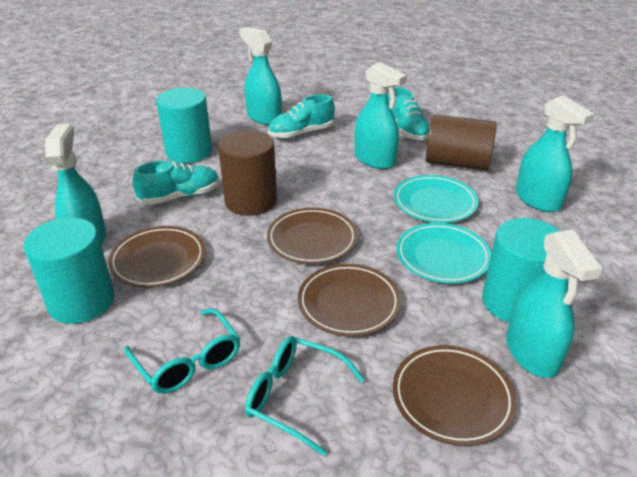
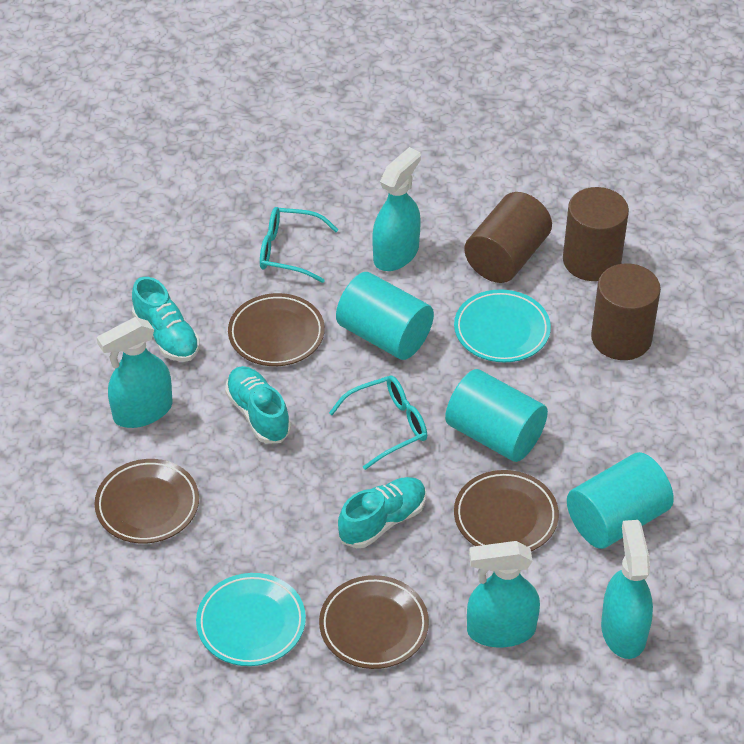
brown cylinder: [218,130,277,216] [426,114,497,170] = 2 -> [464,192,552,283] [563,187,629,281] [591,263,661,360] = 3
turquoise spray bottle: [45,124,106,246] [239,27,282,125] [355,62,407,169] [506,230,602,378] [516,95,594,212] = 5 -> [97,317,172,428] [372,147,421,271] [467,541,540,647] [601,520,653,659] = 4

